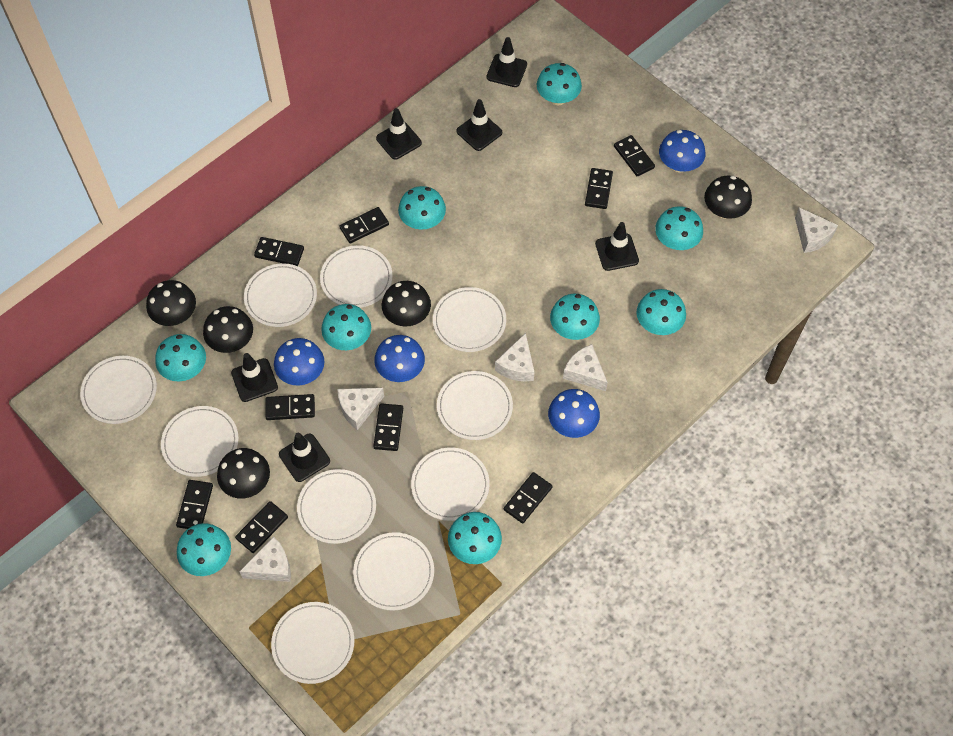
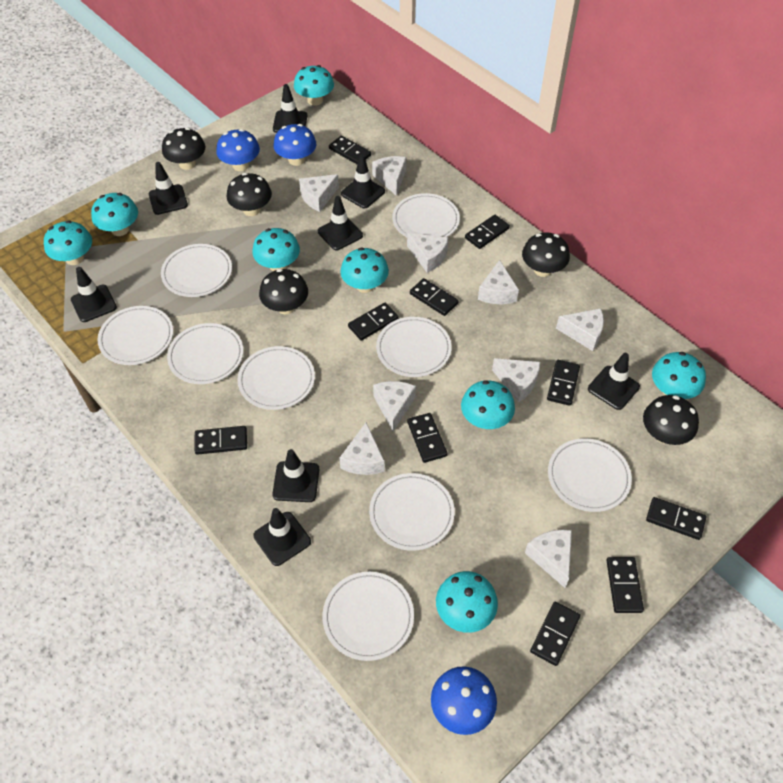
black domino: [176,480,213,529] [235,501,288,553] [254,237,304,266] [266,394,315,420] [339,207,389,244] [373,403,403,451] [504,472,552,524] [585,168,613,209] [614,135,655,176] = 9 -> [195,426,247,455] [329,136,371,164] [348,303,398,341] [407,413,448,463] [410,278,459,316] [465,215,510,249] [530,602,580,666] [547,360,580,406] [606,557,644,613] [646,497,706,540] = 10
black traffic cone: [231,353,278,402] [279,433,330,482] [376,108,422,160] [456,99,502,151] [486,37,527,87] [595,222,639,271] = 6 -> [71,267,117,322] [149,162,188,215] [254,508,311,566] [272,449,319,502] [273,84,307,133] [318,196,363,250] [341,154,385,208] [588,353,640,410] = 8
blue mushroom: [274,338,325,385] [374,335,425,382] [548,389,600,438] [659,130,705,172] = 4 -> [216,129,260,171] [273,124,316,166] [431,666,497,735] = 3
turquoise mushroom: [155,334,206,381] [177,523,231,576] [321,304,371,350] [398,186,446,229] [448,512,502,564] [537,63,582,105] [550,294,600,340] [637,289,686,335] [655,206,703,250] = 9 -> [44,220,92,265] [91,193,138,236] [252,228,300,271] [294,65,334,106] [340,247,389,293] [436,571,498,633] [461,380,515,429] [652,352,706,399] = 8
white cheese: [239,536,291,582] [337,388,384,430] [495,333,534,382] [563,344,608,391] [795,207,838,253] = 5 -> [299,174,339,212] [340,422,385,475] [372,156,407,196] [373,381,416,431] [407,233,449,273] [478,260,519,304] [492,358,540,403] [525,530,572,588] [556,308,604,351] = 9
white plate: [80,356,157,424] [161,406,239,477] [244,263,317,327] [271,602,354,684] [297,469,376,544] [320,245,393,308] [353,532,434,611] [411,448,490,521] [433,287,506,352] [437,371,513,440] = 10 -> [97,306,173,365] [161,244,232,297] [167,323,243,384] [237,346,315,410] [322,572,414,661] [369,473,455,551] [376,317,452,377] [392,193,460,237] [548,438,632,512] = 9

